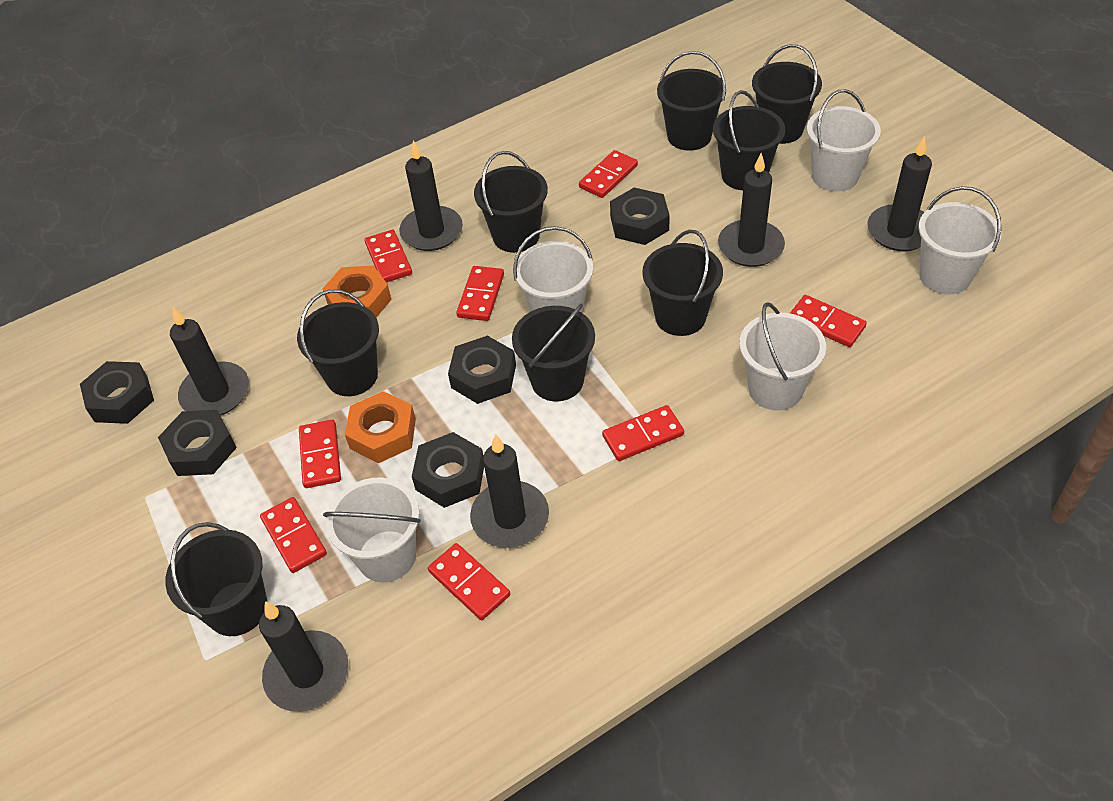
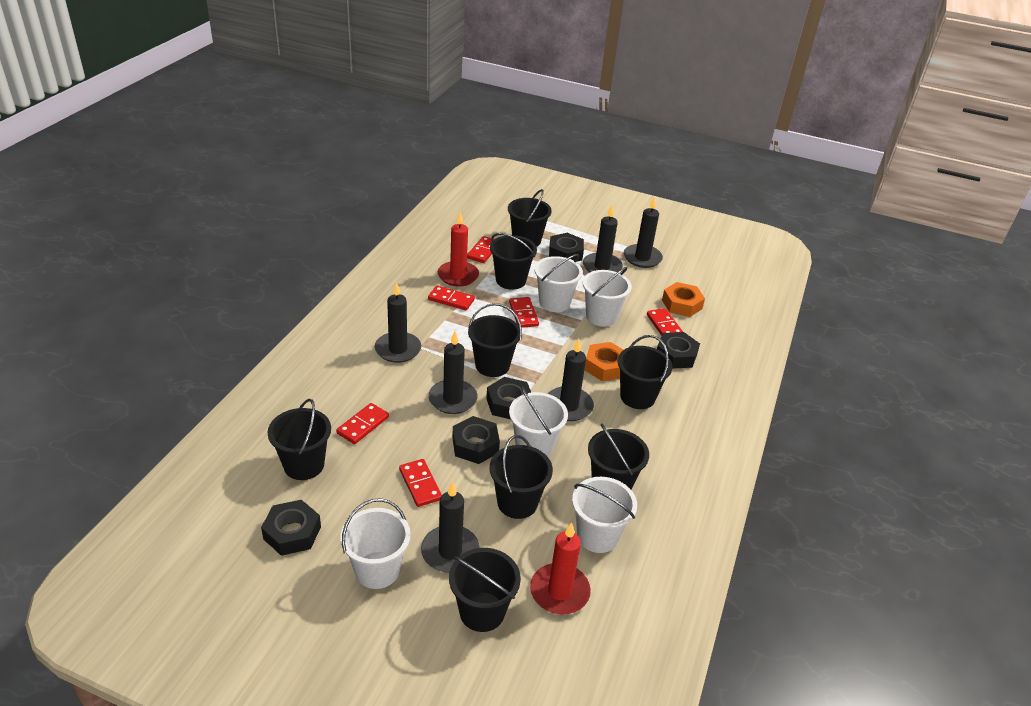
red candle: none = 0 -> [438,212,479,287] [530,522,591,615] = 2
red domino: [260,497,327,573] [299,420,341,488] [365,230,412,283] [428,543,510,620] [456,266,504,321] [579,150,638,198] [602,405,684,461] [790,295,867,347] = 8 -> [336,403,389,444] [399,459,442,507] [428,285,475,311] [467,236,495,263] [509,297,539,328] [647,308,683,336] = 6

